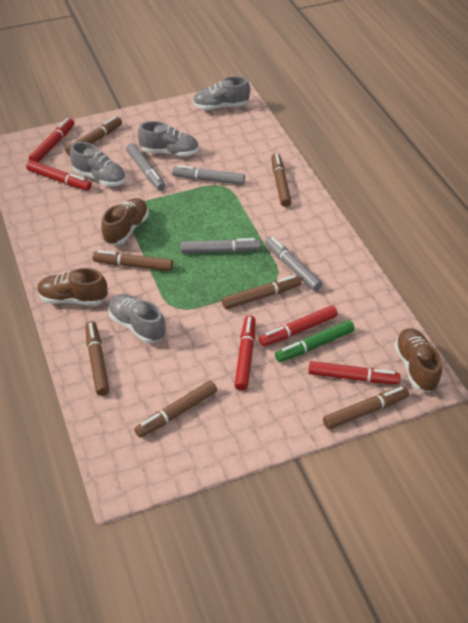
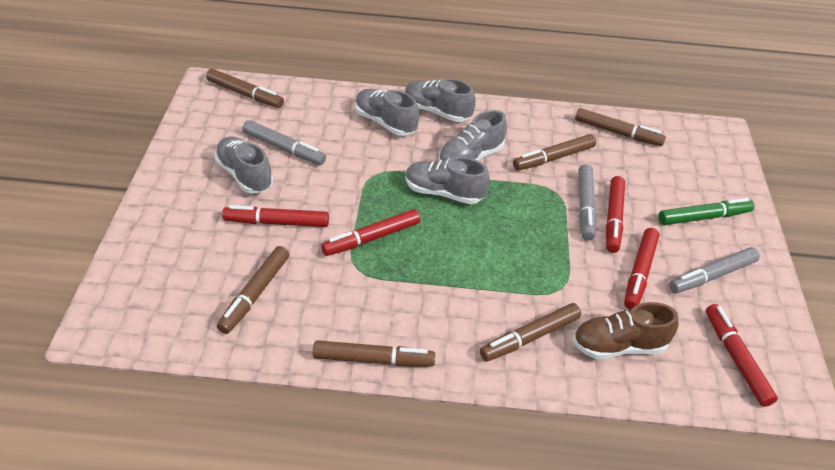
brown marker: [65,116,122,156] [85,321,110,396] [92,250,173,271] [134,381,217,438] [222,275,301,309] [271,153,291,207] [323,386,409,429] = 7 -> [206,69,284,108] [217,246,289,334] [313,340,435,367] [480,303,581,362] [513,134,596,171] [575,108,666,146] = 6
brown shoe: [37,268,108,306] [101,198,149,245] [394,328,442,392] = 3 -> [573,302,679,359] = 1
grey marker: [126,143,165,191] [172,165,245,185] [181,238,260,253] [265,236,322,291] = 4 -> [242,120,326,165] [579,164,596,240] [669,247,760,293] = 3
grey shoe: [70,142,126,186] [108,294,166,343] [138,121,199,157] [193,76,250,110] = 4 -> [214,137,273,194] [355,89,419,136] [405,78,476,122] [405,157,490,204] [438,110,507,161] = 5

